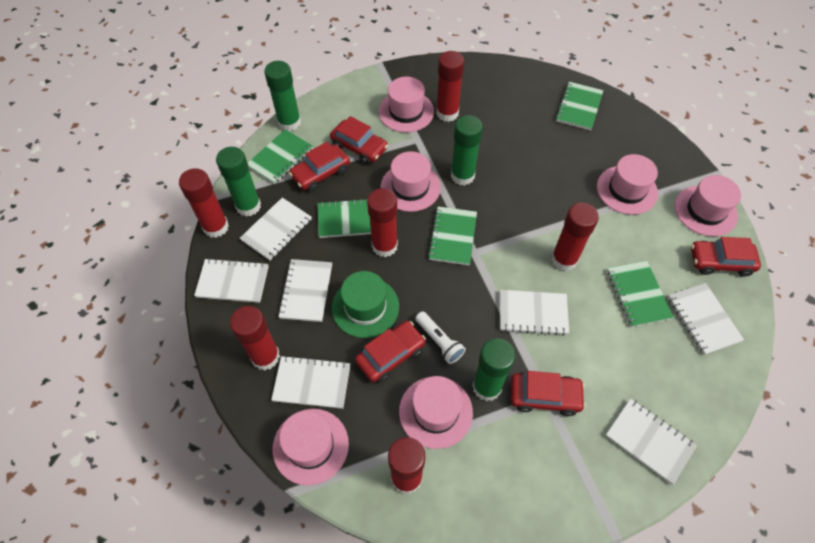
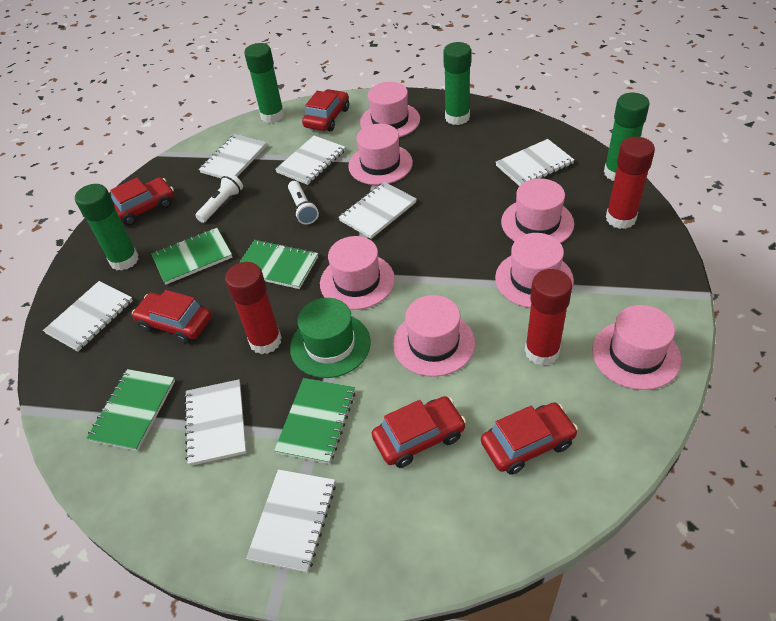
green notebook: [248,129,313,184] [318,199,371,238] [428,206,477,265] [556,82,603,131] [607,261,674,327] = 5 -> [86,369,175,451] [151,228,233,285] [239,240,318,289] [274,378,356,464] = 4
pink hat: [273,409,349,486] [379,77,434,133] [381,151,441,212] [399,376,473,449] [597,154,658,215] [675,175,741,237] = 6 -> [320,236,395,310] [348,124,413,185] [360,82,420,137] [393,295,475,377] [495,233,574,308] [501,179,574,243] [592,305,681,390] = 7
red glue stick: [179,168,229,238] [230,306,280,370] [367,188,398,257] [388,437,425,494] [436,51,464,122] [551,202,599,271] = 6 -> [225,262,282,354] [525,269,572,366] [606,137,655,229] = 3
white flashlight: [415,311,466,364] = 1 -> [195,173,243,223] [288,181,319,225] = 2

